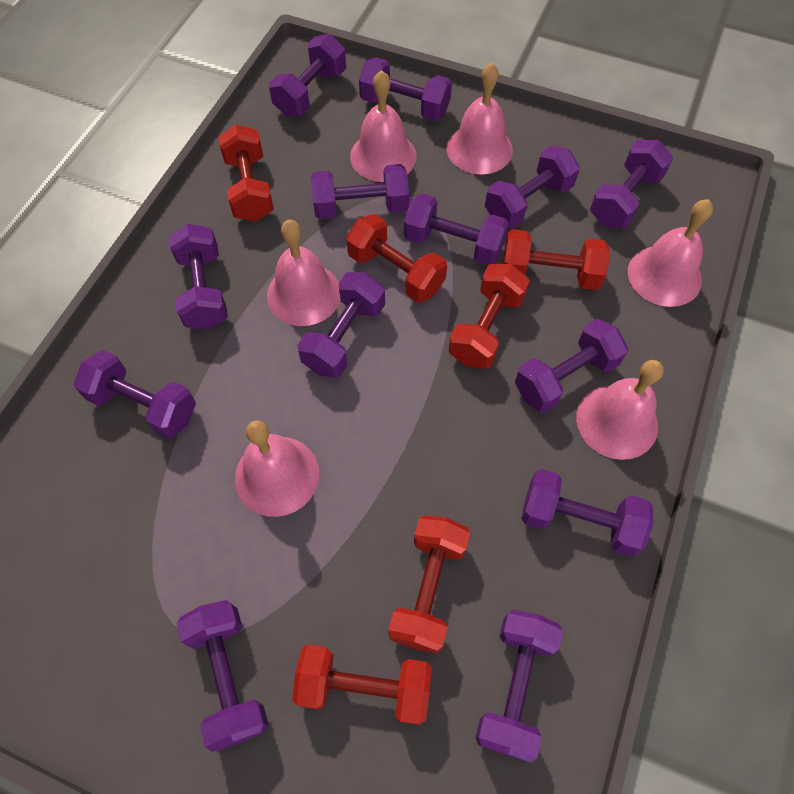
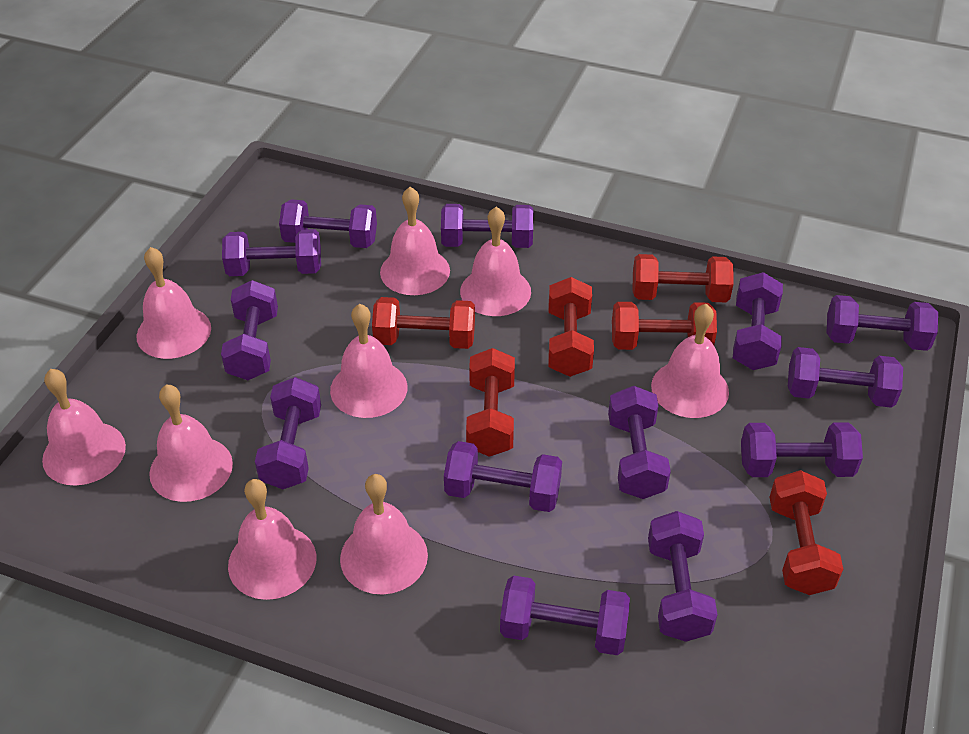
pink bell: [235,420,319,517] [267,220,340,326] [350,70,417,182] [447,63,513,174] [576,360,664,460] [628,199,713,307] = 6 -> [42,369,126,486] [136,247,211,359] [149,384,233,502] [228,479,316,600] [330,304,407,418] [340,474,428,595] [380,187,450,295] [460,206,531,316] [651,304,729,418] = 9

